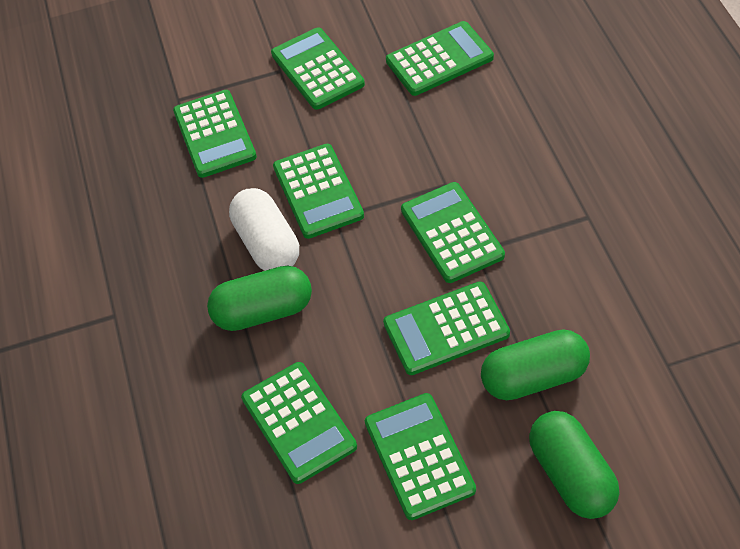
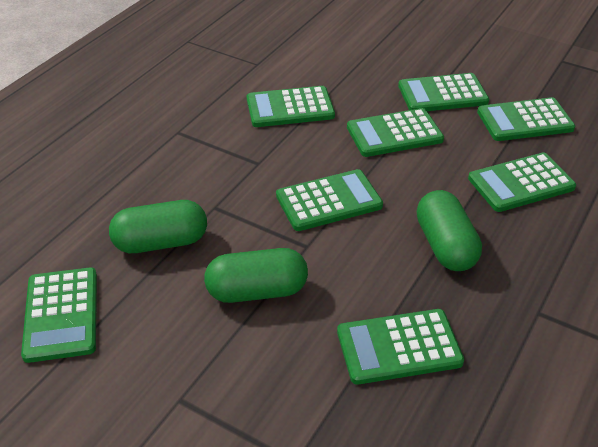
white capsule: [229,188,299,271] = 1 -> none = 0

